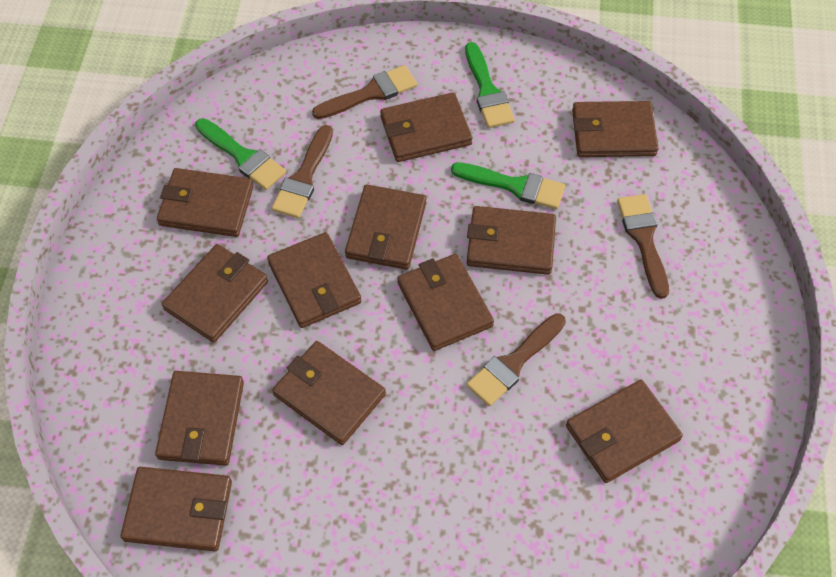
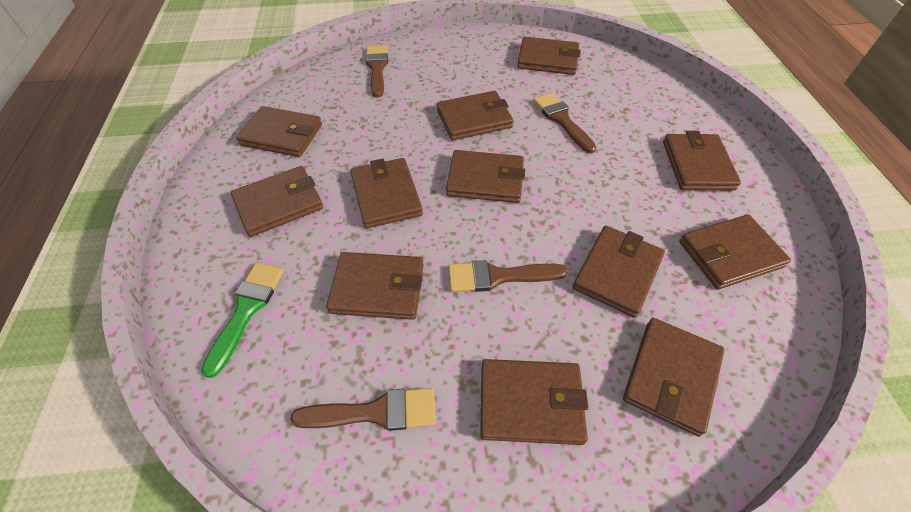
green brush: [195,118,286,190] [451,162,565,209] [465,42,515,128] = 3 -> [201,263,284,378] = 1

